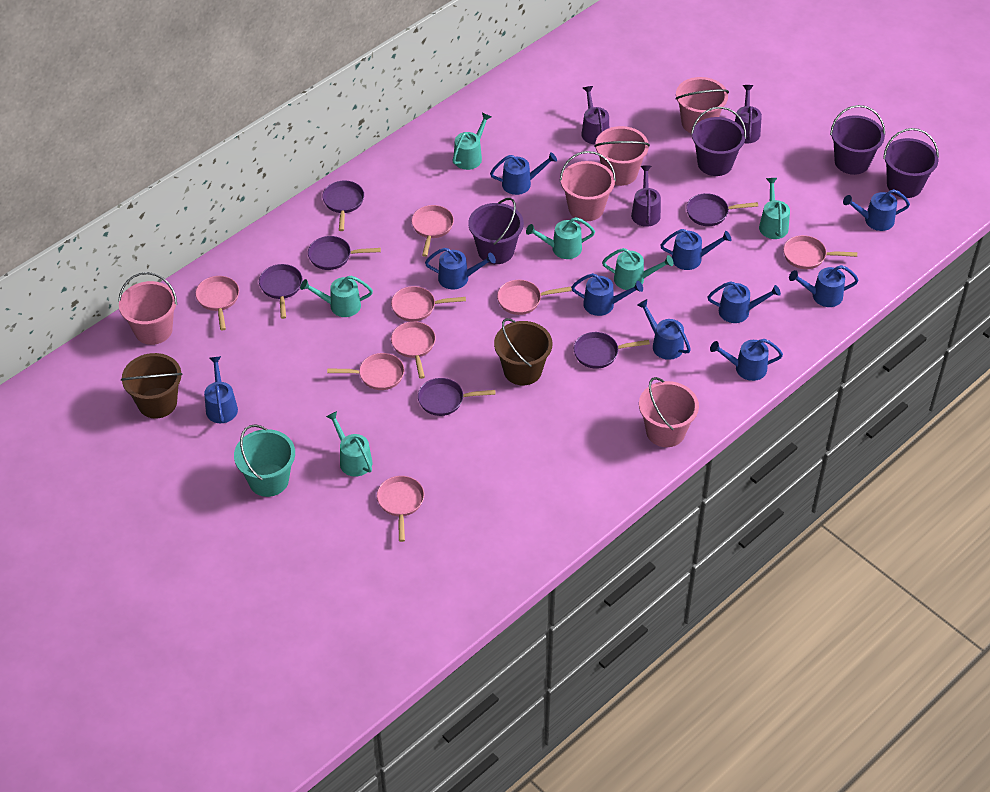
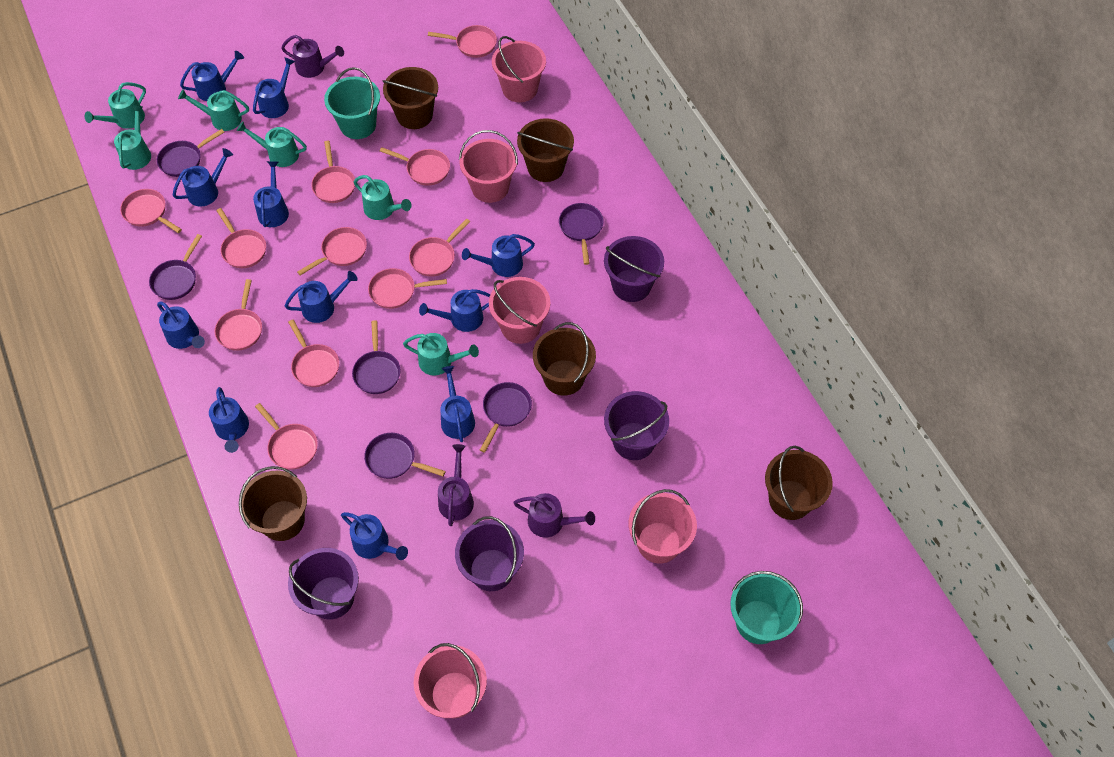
blue watering can: [204,356,238,423] [425,248,496,289] [490,152,557,195] [571,273,643,316] [637,299,691,360] [660,229,731,270] [707,281,781,323] [710,339,783,381] [789,265,859,307] [843,189,910,231] = 10 -> [157,301,205,349] [172,148,233,206] [180,51,244,101] [209,387,249,453] [253,57,295,118] [253,161,289,227] [285,271,358,323] [341,512,408,560] [419,289,491,332] [440,366,475,442] [462,234,535,277] = 11
brown bucket: [121,353,183,419] [494,318,552,385] = 2 -> [239,466,307,541] [382,67,438,129] [517,118,574,182] [533,322,596,396] [765,446,833,520] = 5
pink pan: [195,276,239,330] [327,353,405,390] [377,476,424,542] [391,286,466,322] [391,321,436,379] [412,205,454,257] [497,280,572,315] [783,235,857,269] = 8 -> [120,189,182,233] [215,279,262,351] [216,208,266,268] [255,403,318,470] [288,320,339,387] [297,227,367,276] [311,141,355,203] [368,268,447,309] [380,147,450,186] [409,219,470,277] [428,25,497,58] = 11
turquoise bucket: [234,424,295,497] = 1 -> [324,67,380,139] [730,571,803,644] = 2

